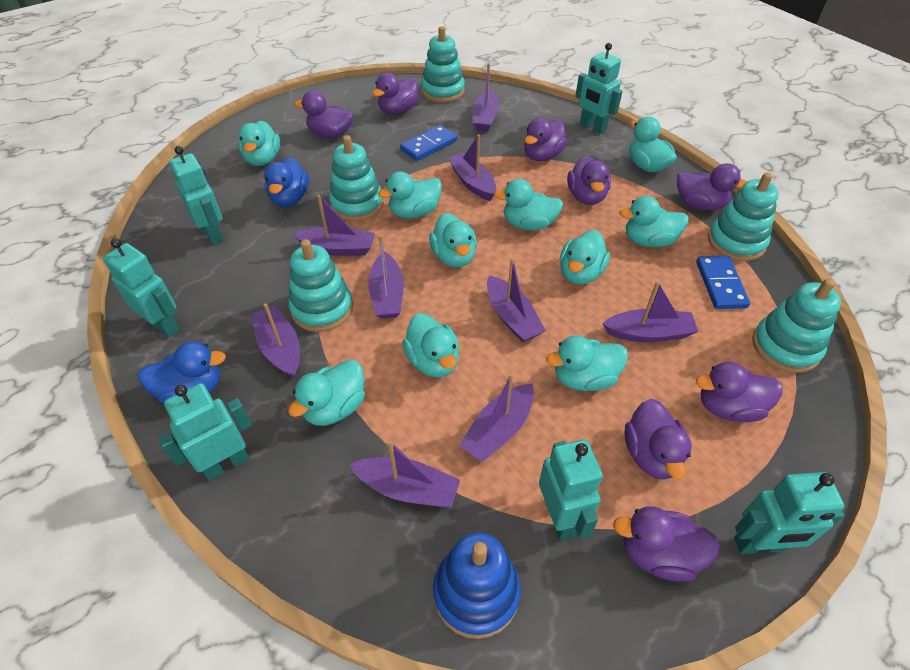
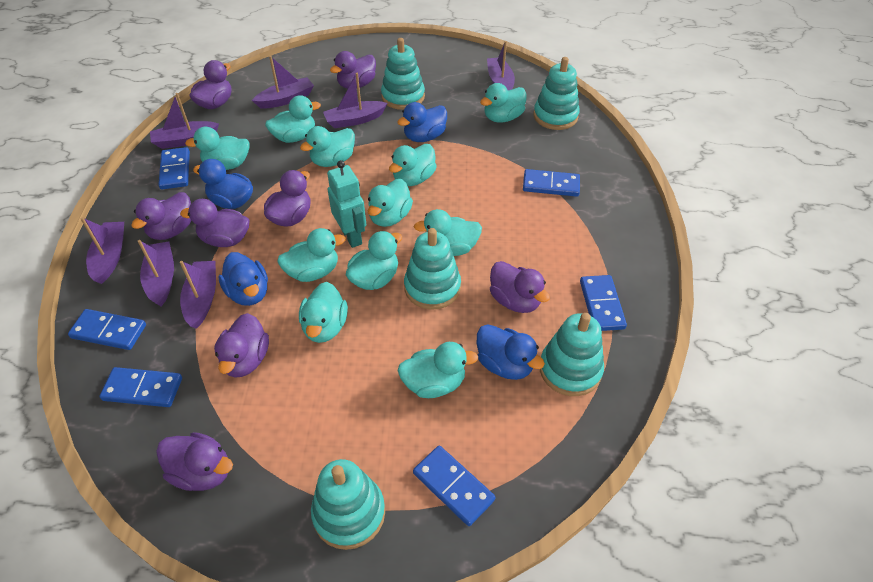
blue domino: [400,125,457,161] [696,256,750,309] = 2 -> [68,309,146,350] [99,367,182,407] [158,147,190,189] [413,446,495,526] [523,169,580,197] [580,275,627,331] = 6
blue duck: [138,341,226,404] [264,157,309,207] = 2 -> [193,159,253,209] [218,252,268,306] [397,102,447,142] [477,324,545,380] = 4
blue stacking toy: [433,532,521,639] = 1 -> none = 0
purple boat: [251,303,300,378] [293,195,375,256] [349,440,460,508] [368,235,404,319] [448,134,496,201] [459,373,534,462] [473,63,500,132] [487,258,546,342] [602,281,698,342] = 9 -> [81,217,124,284] [138,240,174,306] [150,93,219,149] [180,261,216,329] [252,56,314,109] [323,73,387,128] [487,41,515,90] = 7
turquoise duck: [239,121,280,166] [288,359,365,426] [378,171,442,219] [402,313,459,378] [429,213,477,267] [494,179,563,231] [546,335,628,391] [560,230,610,285] [619,196,689,247] [629,116,677,173] = 10 -> [185,127,250,170] [265,95,321,143] [277,228,346,282] [299,282,348,343] [300,126,355,167] [346,231,402,290] [368,179,413,227] [389,144,437,186] [398,342,478,398] [414,209,482,256] [480,83,527,123] = 11
turquoise robot: [103,238,180,338] [158,383,252,481] [169,146,224,245] [539,439,603,541] [575,43,623,134] [734,472,844,554] = 6 -> [327,160,366,248] = 1

